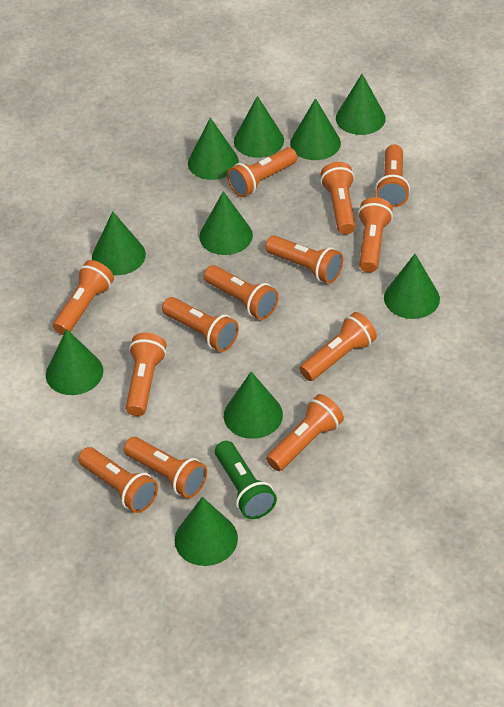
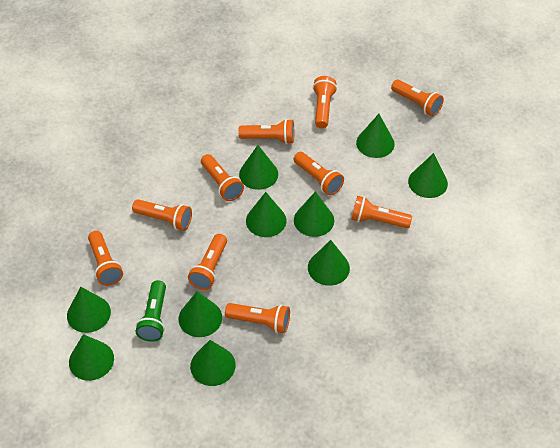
orange flashlight: [53,260,114,335] [78,447,158,513] [124,437,207,498] [126,333,167,416] [162,297,239,352] [204,265,279,320] [227,147,297,197] [265,235,343,284] [266,394,344,471] [299,312,377,381] [320,162,356,234] [358,197,393,273] [375,144,410,207] = 13 -> [88,231,123,286] [132,199,192,231] [188,234,227,290] [201,154,244,201] [225,303,290,333] [238,119,294,144] [294,152,344,195] [313,76,337,128] [351,196,412,228] [391,79,444,116] = 10

